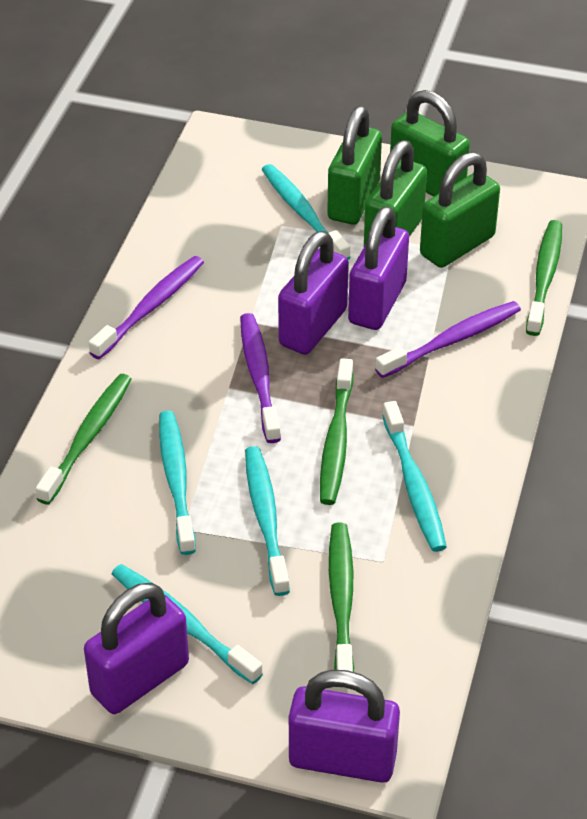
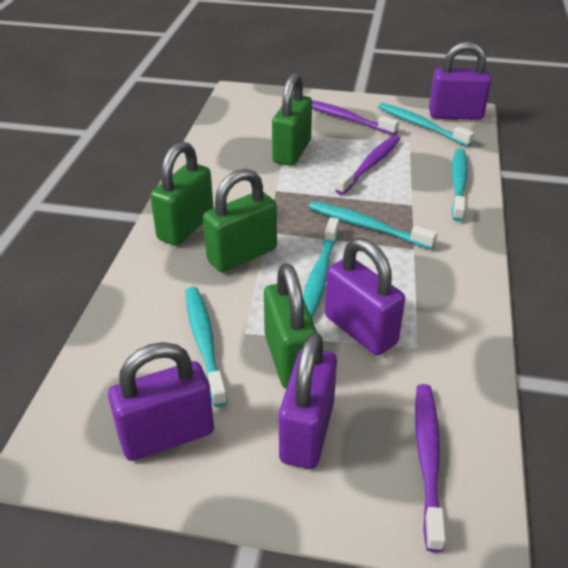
green toothbrush: [36,374,132,505] [320,358,353,505] [329,523,354,672] [526,220,562,336] = 4 -> none = 0

